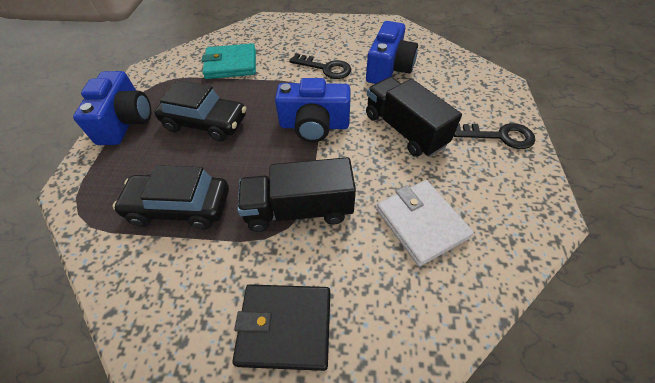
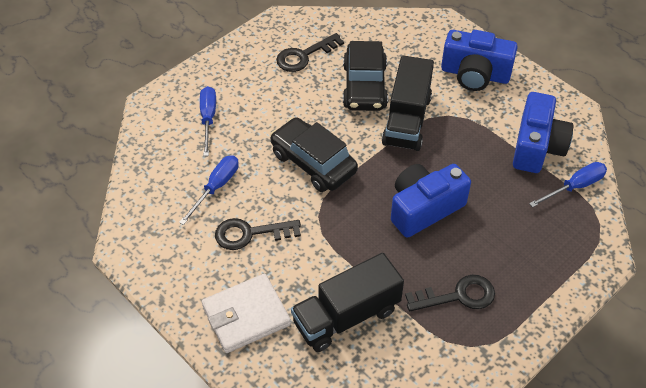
black key: [289,53,351,79] [454,123,535,149] = 2 -> [215,218,301,250] [276,33,344,72] [405,275,495,311] = 3
black wallet: [232,284,330,371] = 1 -> none = 0
blue screwdriver: none = 0 -> [179,155,239,225] [200,86,216,156] [529,162,607,207] = 3
turquoise wallet: [202,43,256,79] = 1 -> none = 0

